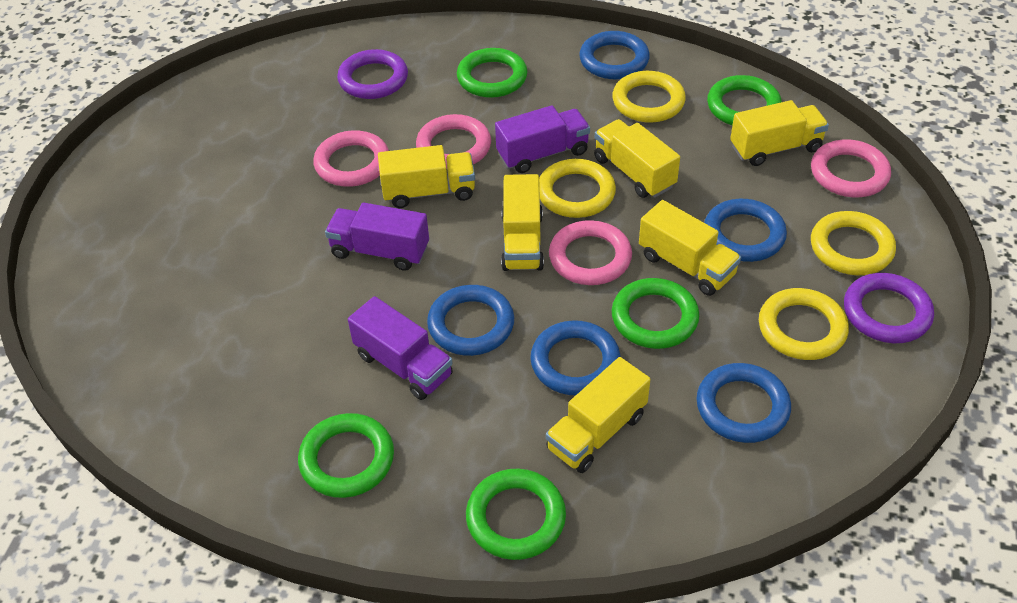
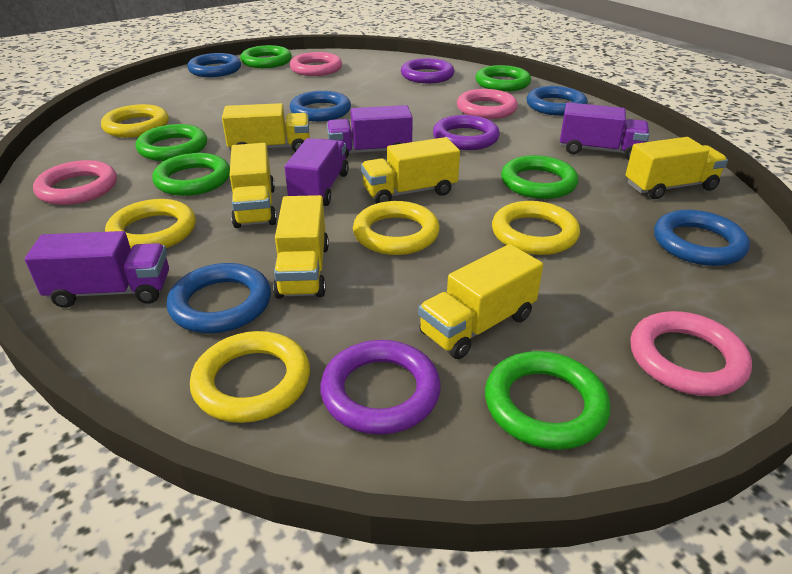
green ring: [298,413,394,498] [457,48,528,98] [466,469,566,560] [612,278,699,349] [707,75,782,125] = 5 -> [136,124,207,161] [152,153,230,196] [240,45,292,68] [476,65,531,92] [485,351,610,450] [501,155,578,199] = 6
purple ring: [337,49,408,99] [844,273,934,343] = 2 -> [320,340,441,434] [401,58,454,83] [433,115,500,150] = 3
purple truck: [325,203,429,271] [348,296,453,400] [495,105,590,173] = 3 -> [25,231,169,308] [285,138,349,206] [327,105,413,159] [560,102,649,160] = 4
yellow ring: [539,159,616,218] [612,71,686,123] [759,288,849,360] [811,211,896,275] = 4 -> [101,104,169,138] [105,199,196,248] [190,331,310,423] [353,201,440,255] [492,201,580,255] = 5

